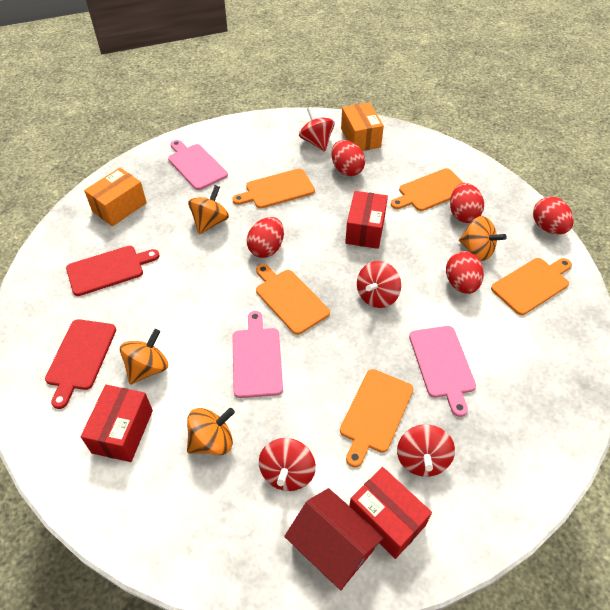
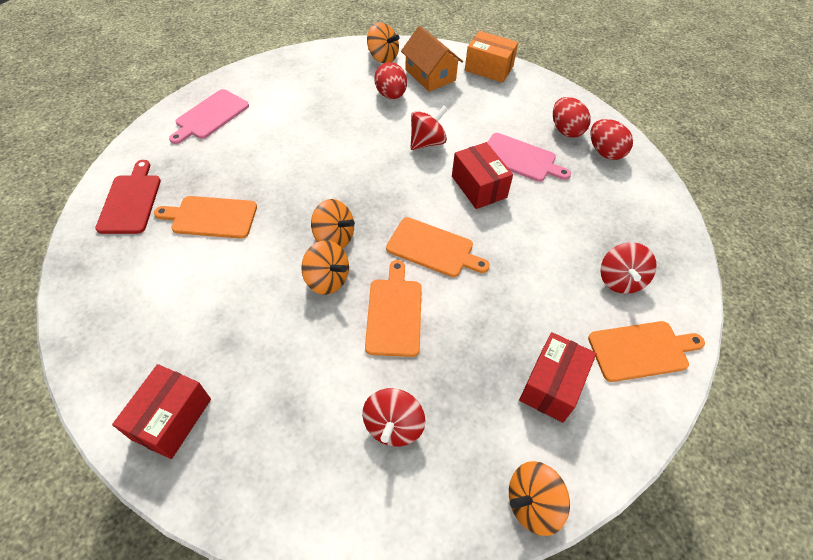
orange box: [84,168,147,226] [341,102,384,151] = 2 -> [465,31,518,83] = 1
orange cutting board: [232,168,315,209] [256,264,330,335] [340,369,413,467] [391,168,464,211] [491,258,572,315] = 5 -> [154,196,257,239] [365,260,422,357] [386,217,490,277] [588,321,705,382] = 4
orange house: none = 0 -> [401,26,463,92] = 1
pink cutting board: [168,140,228,190] [233,311,283,398] [409,326,476,417] = 3 -> [169,89,249,144] [487,133,571,182] = 2
red cutting board: [45,319,116,409] [66,246,159,296] = 2 -> [95,160,161,234] = 1
red egg: [247,217,284,258] [331,140,365,176] [446,251,484,294] [450,183,484,223] [533,197,574,234] = 5 -> [374,62,407,99] [553,97,591,138] [590,119,633,160] = 3
red house: [284,488,384,590] = 1 -> none = 0
red spinning top: [259,438,316,491] [299,107,335,151] [357,261,401,308] [397,424,455,477] = 4 -> [362,388,426,447] [410,106,448,150] [600,242,657,294] = 3

